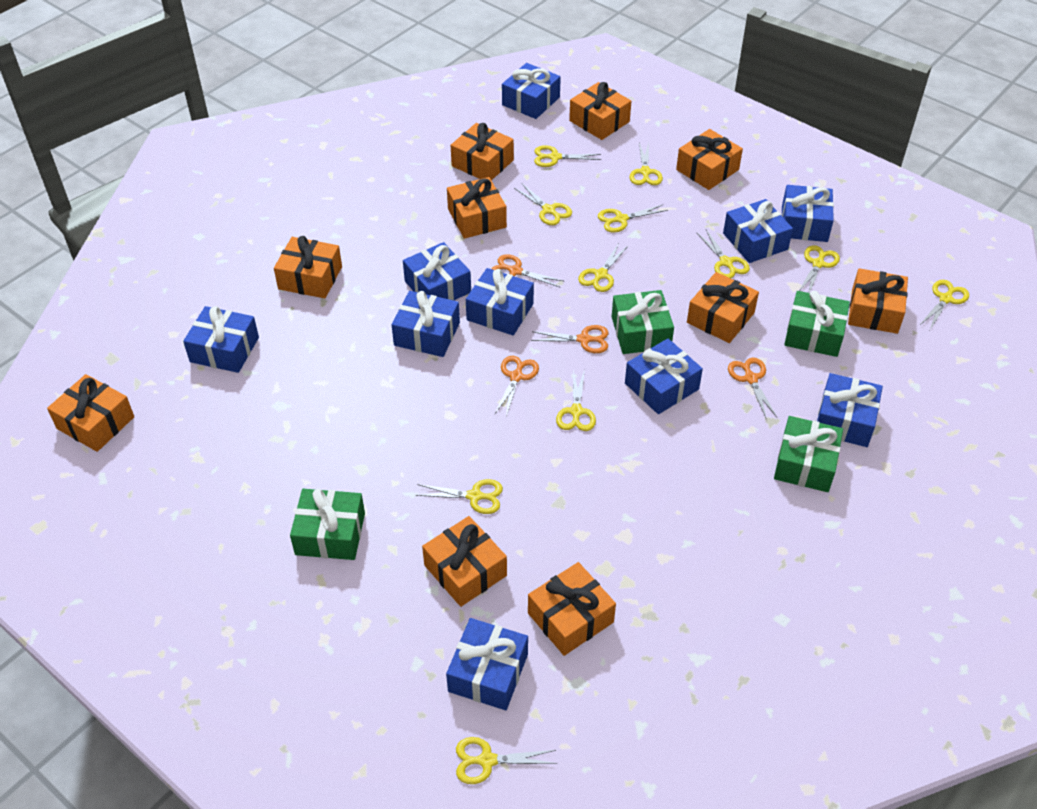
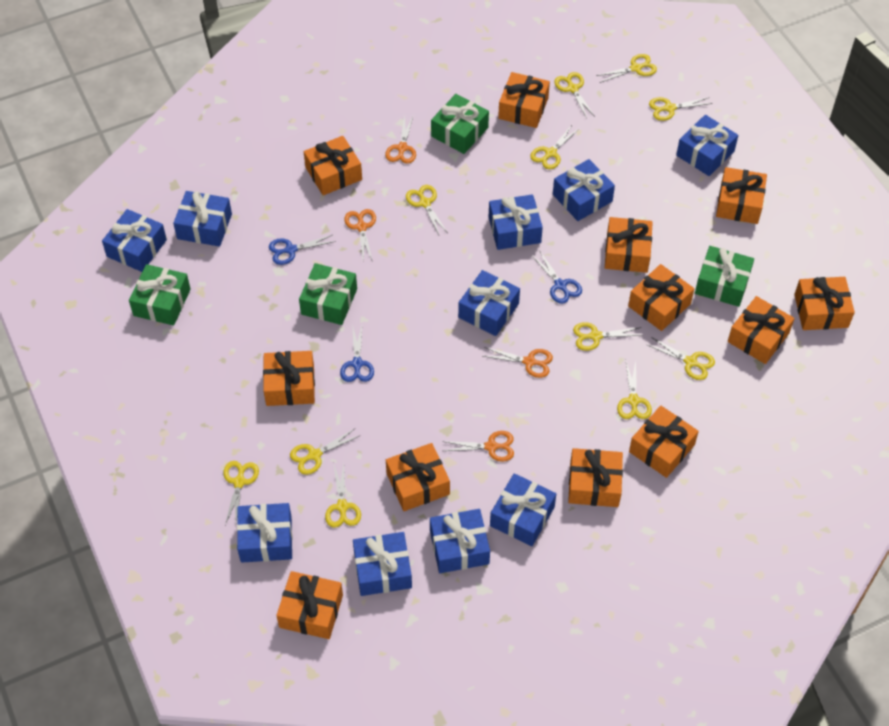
blue scissors: none = 0 -> [269,235,336,265] [340,324,374,382] [532,252,582,304] = 3
orange gift: [47,374,134,452] [274,236,342,298] [422,516,507,607] [447,177,507,239] [451,123,514,181] [528,562,616,656] [569,82,631,140] [676,129,743,190] [687,272,759,343] [848,268,908,334] = 10 -> [263,351,315,406] [276,571,343,639] [304,136,362,195] [386,443,450,511] [498,72,550,128] [568,448,623,507] [605,217,653,273] [628,264,694,331] [629,406,699,478] [716,167,767,224] [728,296,795,364] [794,277,855,330] = 12

